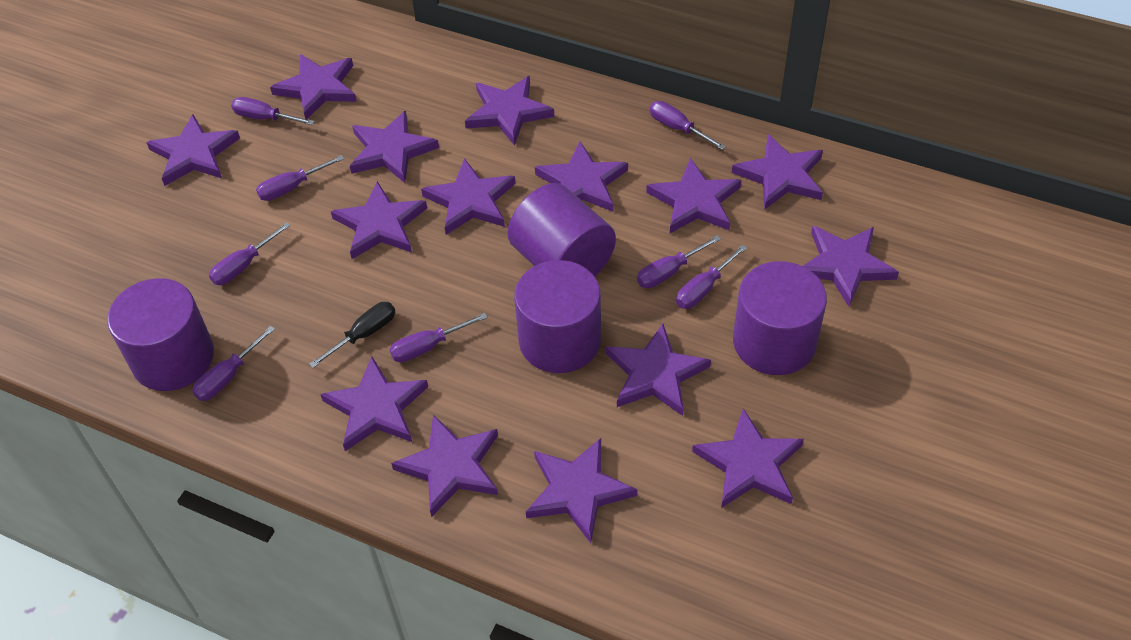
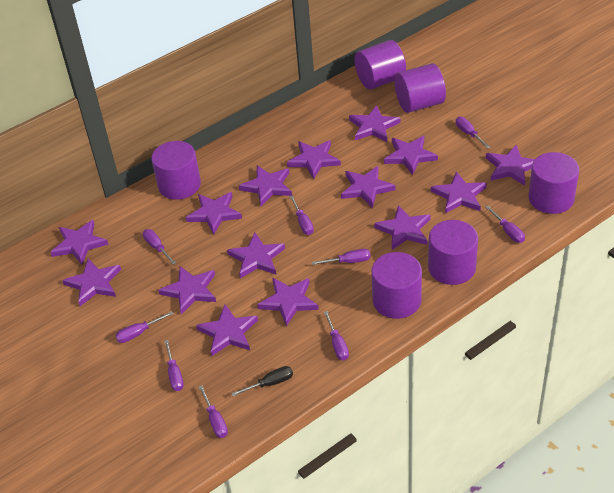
purple cylinder: [107,278,214,391] [508,183,616,277] [514,260,601,373] [733,261,827,375] = 4 -> [151,141,201,200] [354,40,406,90] [371,252,422,319] [395,63,446,113] [428,220,478,285] [528,152,579,214] = 6
purple screwdriver: [192,326,275,401] [209,222,291,285] [231,97,315,125] [256,155,344,201] [389,313,488,362] [637,235,721,288] [650,101,726,150] [676,244,747,309] = 8 -> [115,311,173,343] [143,229,176,265] [164,340,184,391] [199,385,228,438] [289,196,314,235] [312,249,370,265] [324,311,349,360] [456,117,490,149] [486,206,525,243] = 9

